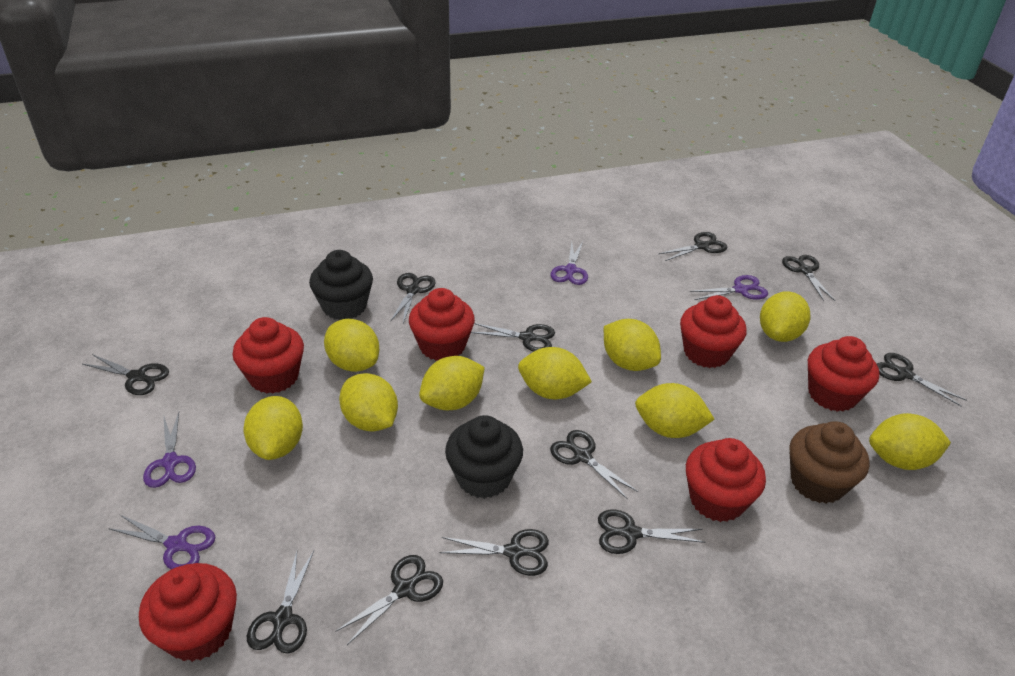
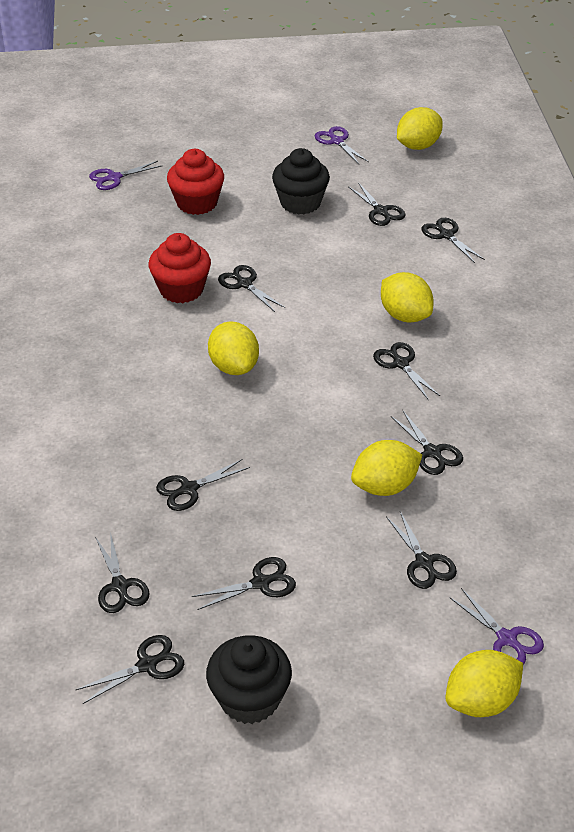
black scissors: [83,354,169,395] [247,551,314,654] [335,555,443,645] [390,273,436,323] [439,529,549,576] [471,323,555,352] [550,430,638,500] [598,510,705,554] [658,232,727,261] [782,255,835,301] [877,353,967,407] = 11 -> [76,635,184,704] [95,532,150,613] [156,459,250,511] [192,557,296,610] [218,265,285,312] [348,182,406,226] [373,342,440,400] [386,511,457,589] [391,411,463,475] [421,218,485,263] = 10
brown cupcake: [789,421,870,504] = 1 -> none = 0
purple scissors: [108,514,215,569] [143,412,196,488] [550,242,588,285] [690,275,768,300] = 4 -> [89,161,163,190] [315,126,369,164] [449,588,544,665] = 3
red cupcake: [139,563,237,662] [233,317,304,394] [409,288,475,361] [680,295,747,368] [686,438,766,522] [808,336,879,412] = 6 -> [149,233,211,303] [167,149,224,215] = 2
yellow lemon: [243,396,303,460] [324,319,379,372] [339,373,398,431] [419,356,485,410] [518,347,592,399] [604,319,661,371] [635,383,715,438] [760,291,810,342] [869,413,951,470] = 9 -> [208,322,259,375] [351,440,422,496] [381,272,434,323] [397,107,443,150] [446,650,523,717] = 5

